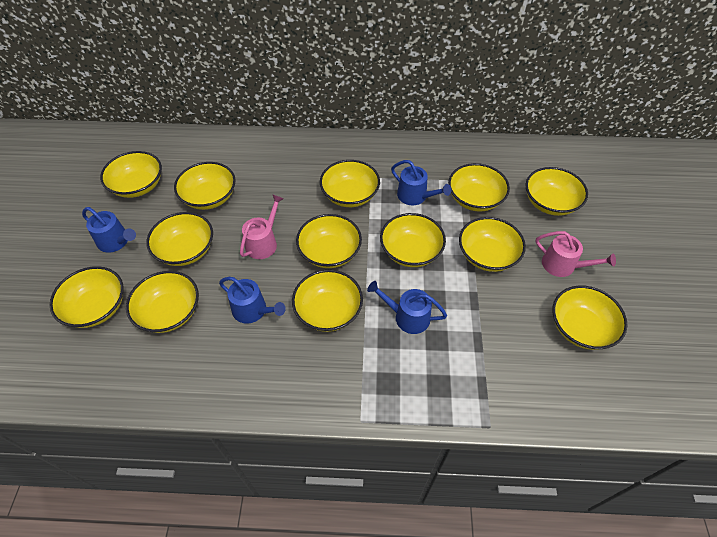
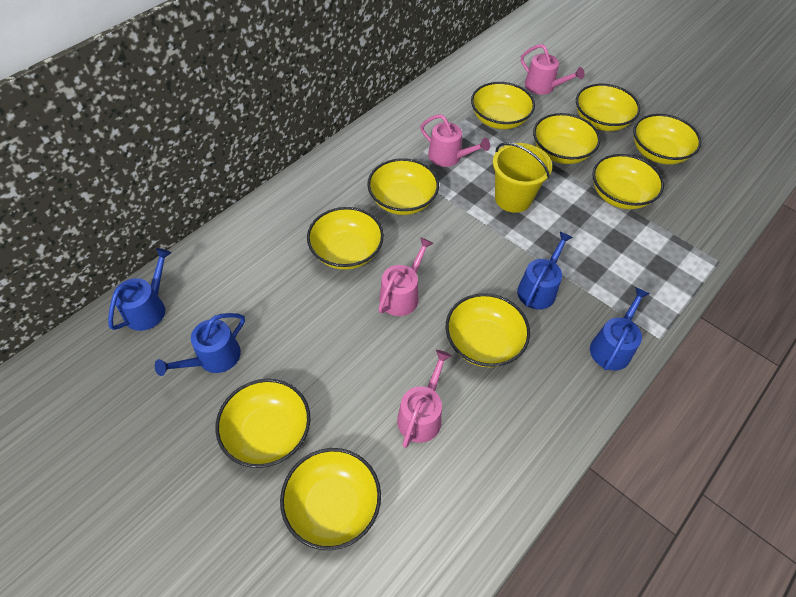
pink watering can: [240,195,284,259] [536,231,616,277] = 2 -> [378,237,434,316] [397,350,452,448] [420,114,490,167] [521,44,584,95] = 4
yellow bowl: [49,266,124,328] [100,151,162,198] [126,271,199,333] [146,212,213,266] [174,162,236,210] [292,270,363,332] [296,214,362,268] [320,160,380,207] [380,213,446,267] [448,163,510,212] [459,217,526,272] [526,167,588,216] [552,286,628,350] = 13 -> [215,379,311,468] [280,448,381,550] [307,207,384,270] [367,158,439,215] [446,293,530,367] [471,82,535,129] [533,113,600,164] [576,84,640,131] [592,154,664,209] [633,114,701,165] = 10
yellow bucket: none = 0 -> [493,142,552,213] = 1

